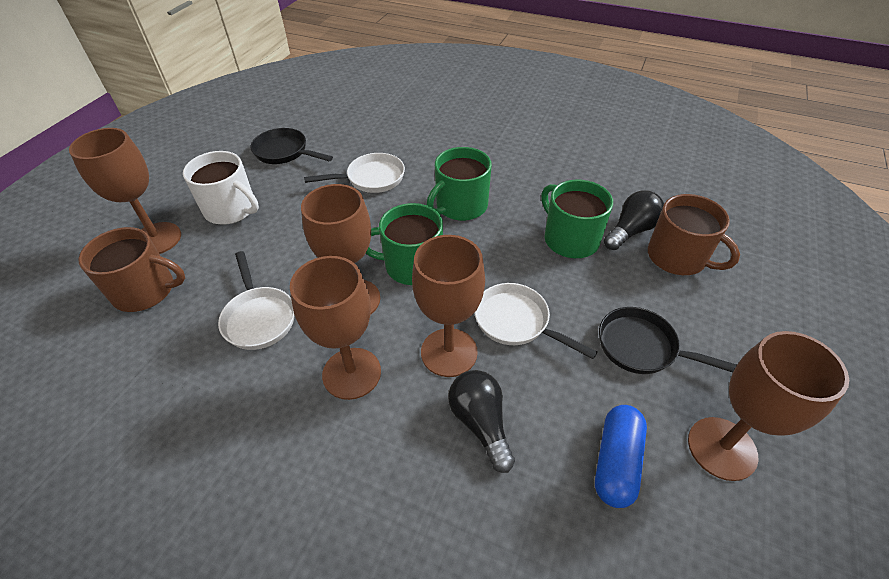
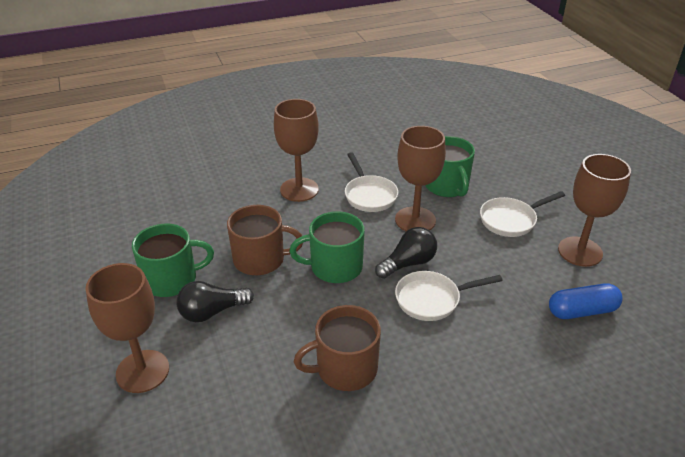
black pan: [251,128,333,164] [599,307,737,374] = 2 -> none = 0
brown goblet: [69,128,181,254] [290,256,381,400] [301,184,380,315] [412,235,485,377] [688,331,849,481] = 5 -> [85,263,169,393] [274,99,319,202] [395,126,446,231] [558,154,631,267] = 4
white mug: [183,151,259,225] = 1 -> none = 0

